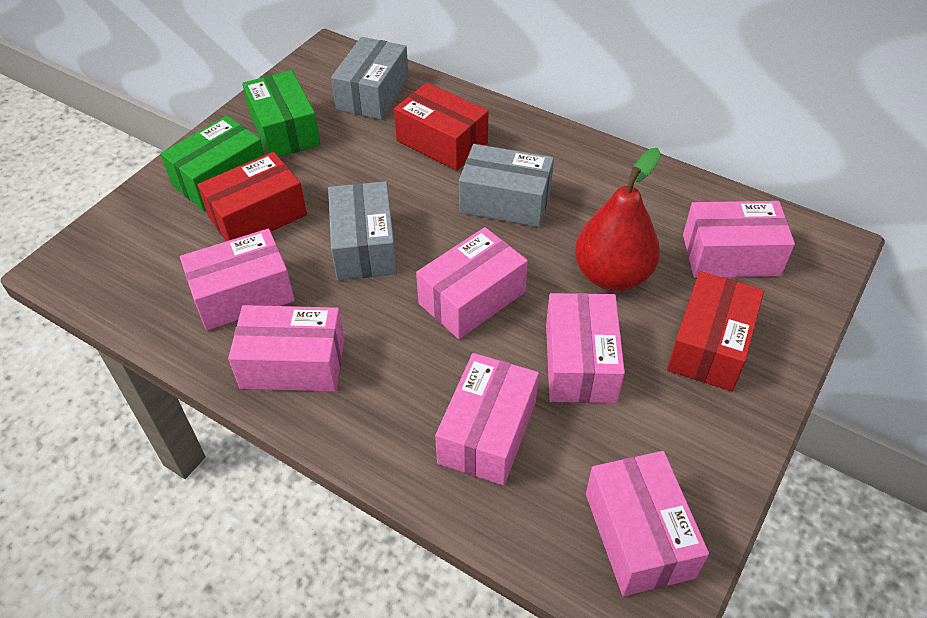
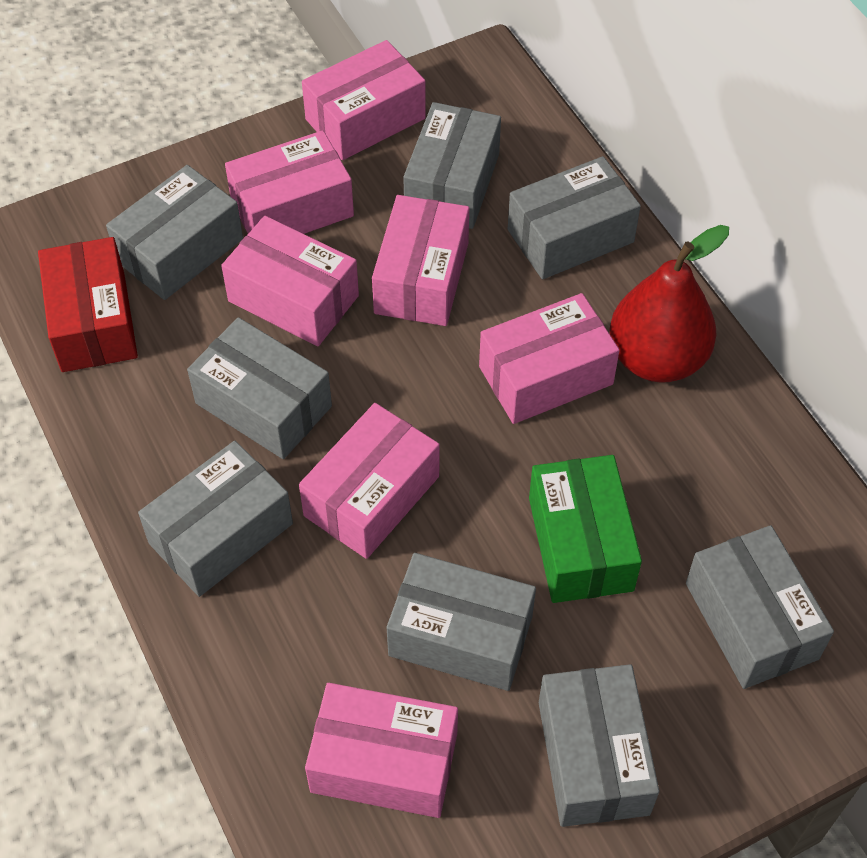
green box: [160,116,264,211] [242,70,320,157] = 2 -> [529,455,642,603] = 1
grey box: [328,181,397,280] [331,37,409,120] [459,144,554,227] = 3 -> [106,165,243,300] [138,441,293,597] [187,317,332,459] [387,553,536,691] [403,102,501,229] [508,156,641,279] [539,664,659,827] [686,525,834,689] = 8
red box: [197,152,307,241] [394,83,488,171] [667,271,764,391] = 3 -> [38,237,138,372] = 1

